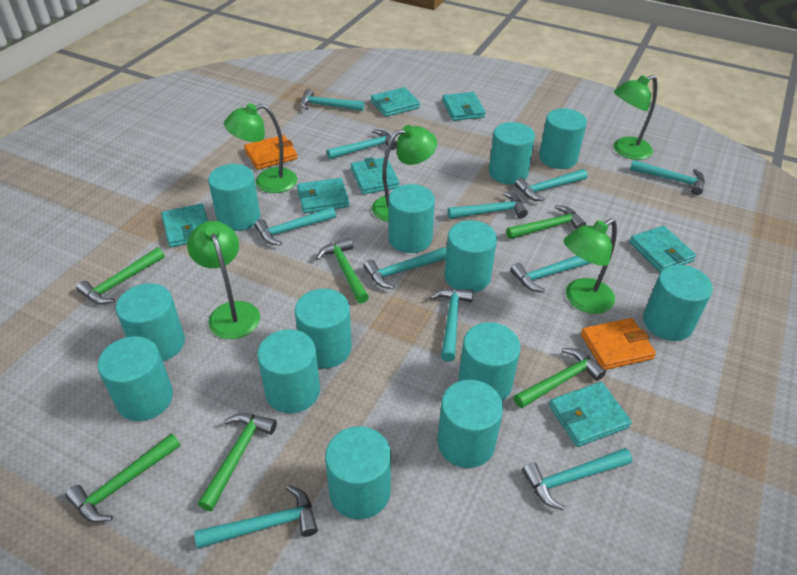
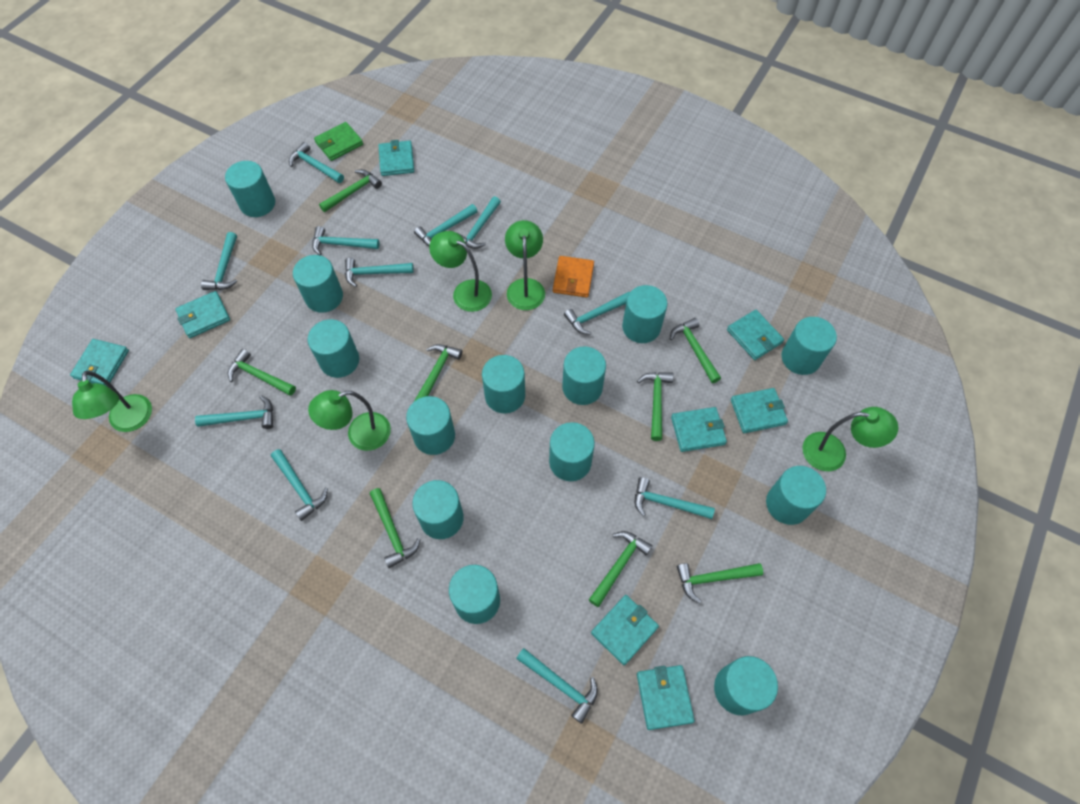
green hammer: [65,433,181,523] [76,247,165,305] [198,413,277,511] [316,238,369,303] [506,205,586,239] [514,348,606,408] = 6 -> [228,349,296,396] [319,169,382,212] [370,488,421,568] [414,344,462,401] [589,531,653,607] [637,372,673,441] [670,318,721,383] [677,563,763,604] = 8
green wallet: none = 0 -> [314,122,363,161] = 1
orange wallet: [244,135,297,170] [581,318,656,370] = 2 -> [553,256,594,297] = 1
turquoise wallet: [161,203,208,247] [297,178,350,213] [351,157,400,194] [371,87,420,117] [442,92,486,121] [549,382,632,447] [629,226,696,272] = 7 -> [70,339,129,387] [175,291,230,338] [378,140,414,176] [591,595,659,665] [637,665,695,730] [671,407,727,452] [727,310,784,360] [731,388,788,433] = 8

